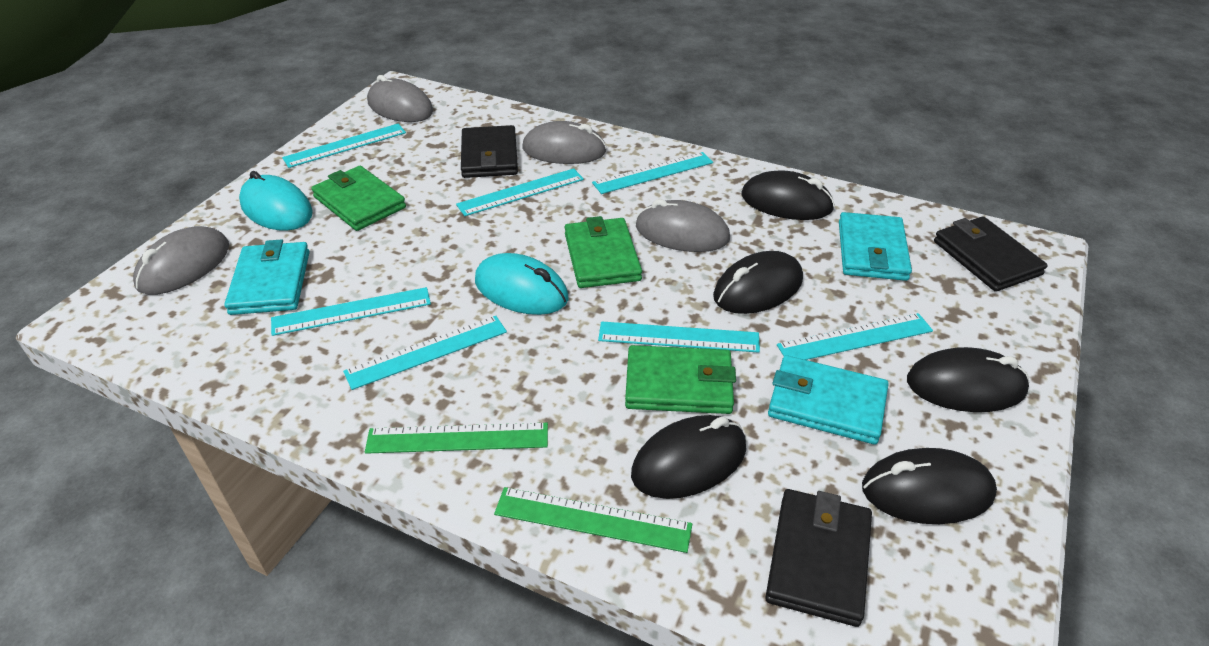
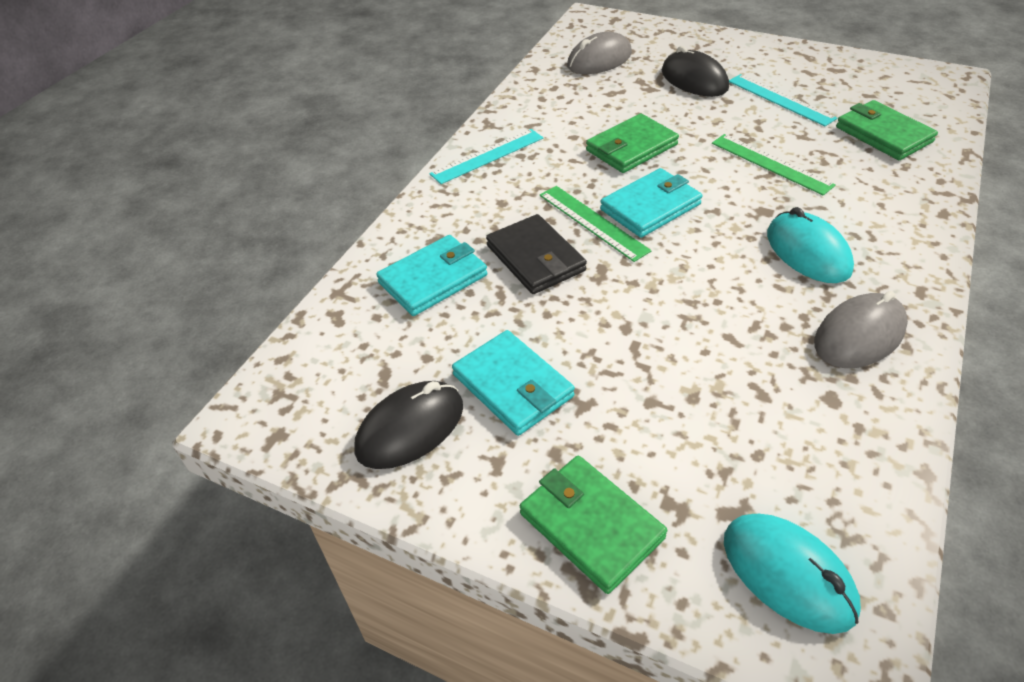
black mouse: [631,415,746,499] [713,251,803,314] [742,170,835,220] [862,448,997,524] [907,347,1029,412] = 5 -> [354,381,463,469] [662,46,729,97] = 2
black wallet: [461,125,518,178] [765,489,872,627] [934,216,1048,292] = 3 -> [486,214,587,294] = 1
grey mouse: [133,226,229,295] [367,75,433,122] [523,121,607,164] [636,199,730,252] = 4 -> [567,32,632,74] [814,291,908,368] = 2
turquoise ruler: [271,287,431,336] [282,124,406,168] [343,316,507,390] [456,168,584,216] [592,152,713,194] [598,321,760,353] [777,313,933,360] = 7 -> [430,129,543,184] [729,74,837,126] = 2

